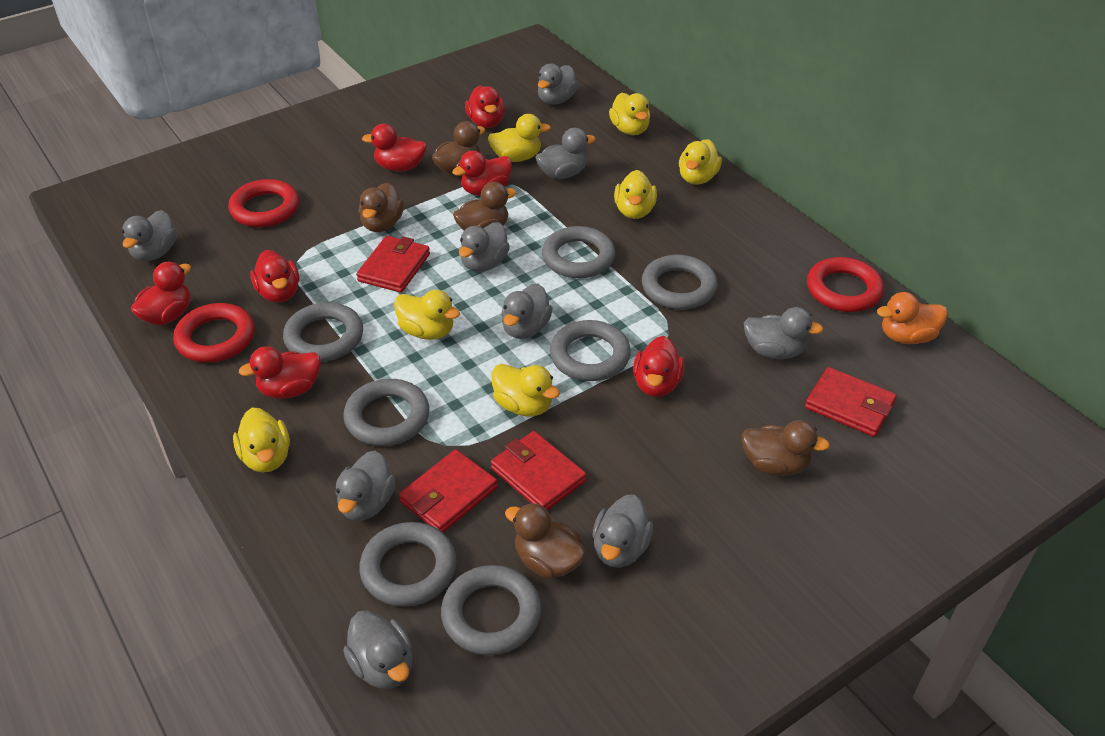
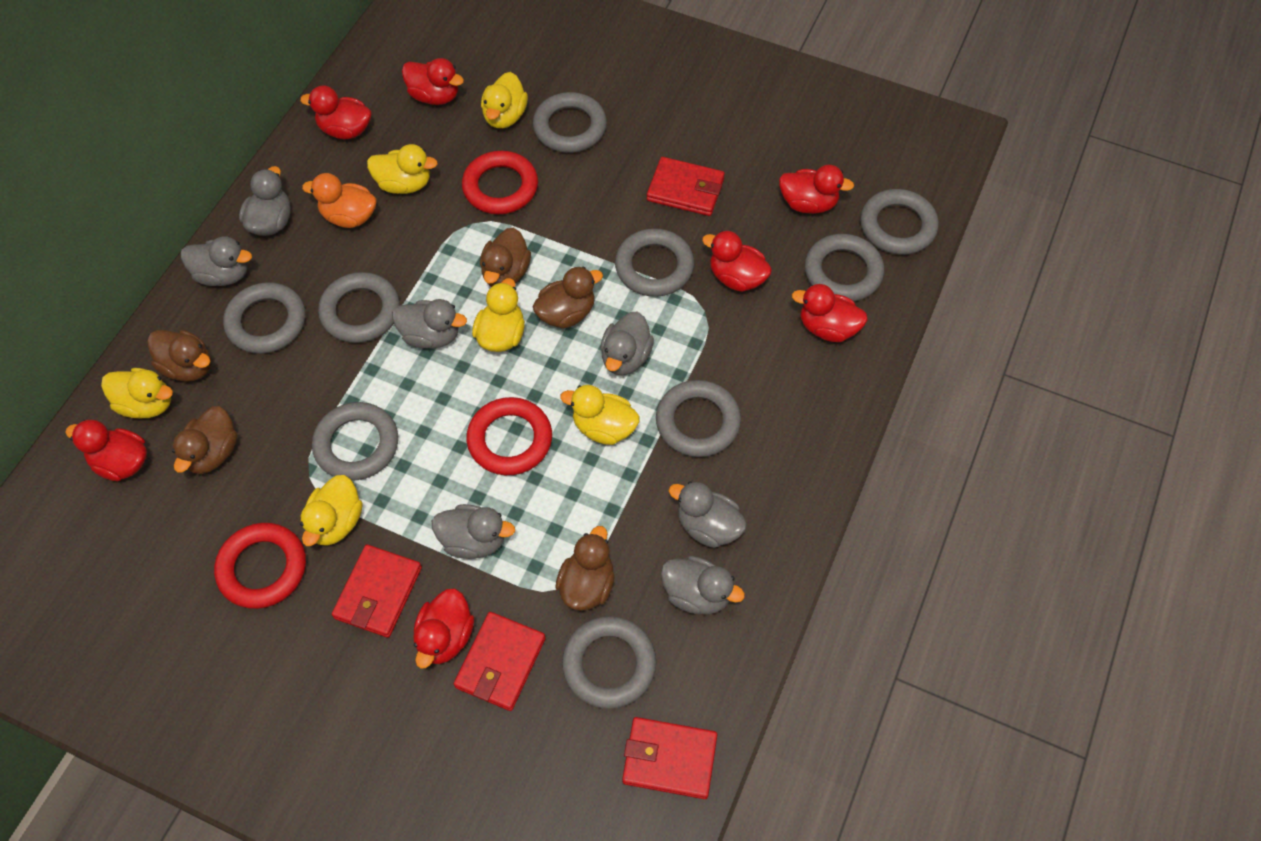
grey duck: [122,210,177,261] [336,451,395,521] [343,610,413,689] [459,222,510,272] [501,284,553,339] [535,128,596,179] [538,64,578,105] [592,494,653,568] [744,307,823,359] = 9 -> [181,236,252,286] [239,166,291,236] [392,299,467,348] [432,504,515,559] [601,311,654,376] [661,556,745,615] [669,481,747,548] = 7
grey ring: [283,302,363,362] [344,379,429,446] [359,522,457,607] [441,565,541,655] [542,226,615,278] [550,320,631,381] [642,254,717,309] = 7 -> [223,282,305,354] [312,402,398,480] [318,272,400,343] [533,92,607,153] [562,616,656,709] [615,228,694,297] [656,380,741,457] [805,234,884,302] [860,189,939,255] = 9
yellow duck: [233,408,290,472] [394,290,460,340] [488,114,551,162] [491,364,560,416] [609,93,650,135] [614,170,657,219] [679,139,722,185] = 7 -> [101,368,173,418] [300,475,363,546] [367,144,438,194] [472,278,525,352] [481,72,528,128] [560,385,640,445] = 6

